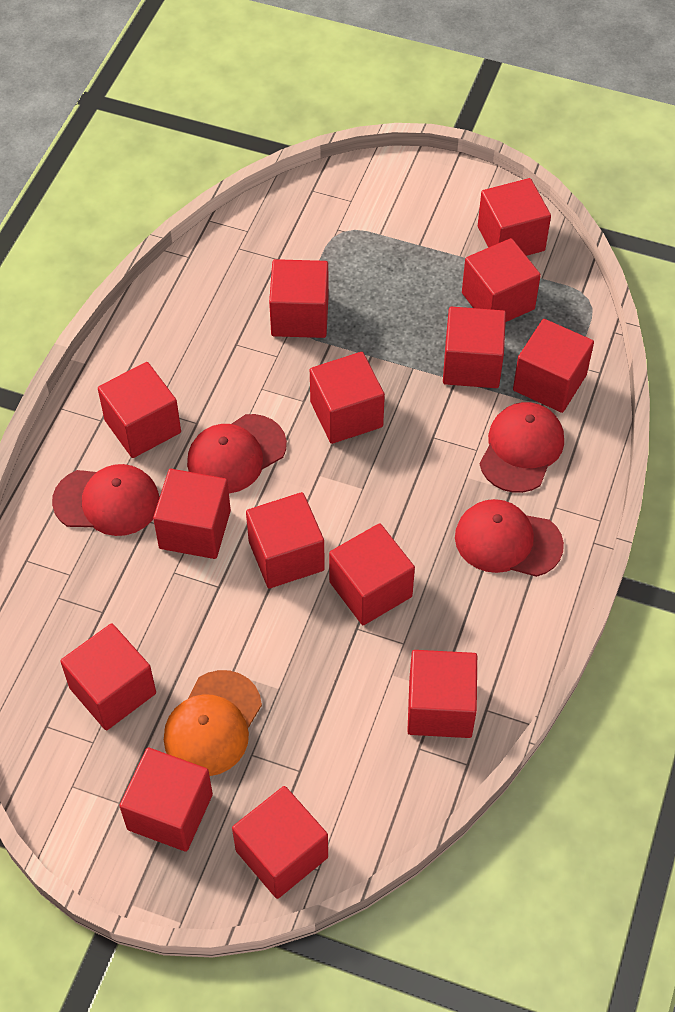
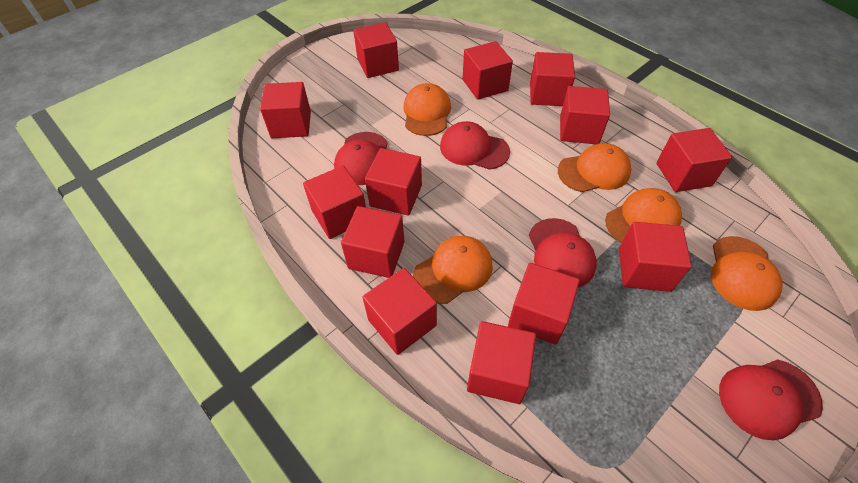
orange cap: [164,670,262,776] = 1 -> [403,83,451,136] [413,236,493,304] [558,143,632,192] [605,188,682,243] [711,236,783,311] = 5
red cube: [60,623,156,730] [98,362,181,458] [119,747,213,852] [153,469,231,559] [232,786,328,899] [246,492,325,589] [269,259,329,338] [310,352,385,444] [329,523,415,625] [407,650,477,738] [443,307,506,388] [462,238,541,322] [478,178,551,256] [513,319,594,413] = 14 -> [260,82,311,138] [303,166,366,239] [341,206,405,278] [353,22,399,78] [362,268,437,355] [365,148,422,216] [463,41,513,100] [467,321,536,404] [508,263,580,345] [530,52,575,106] [560,86,610,144] [619,222,692,292] [656,128,732,192] = 13

